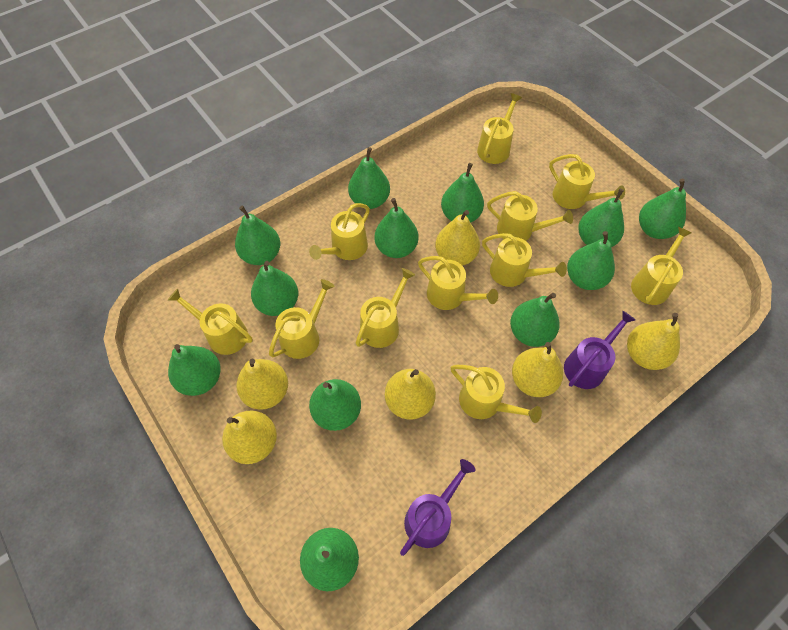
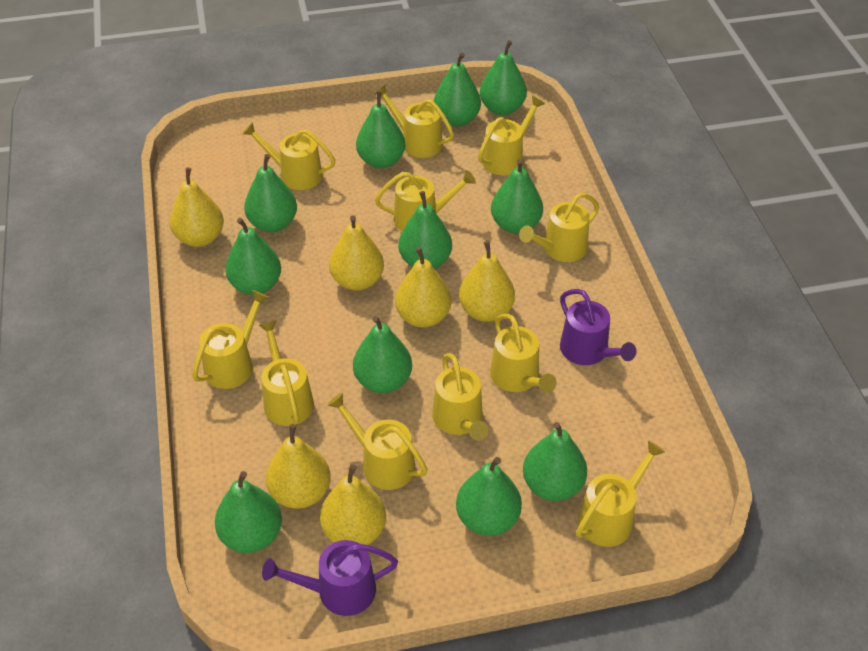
green pear: [168,344,221,396] [235,206,280,265] [251,261,298,316] [300,528,359,591] [309,379,361,431] [348,147,390,209] [374,198,418,258] [441,163,484,223] [510,293,560,347] [567,231,615,290] [578,189,624,247] [639,179,686,239] = 12 -> [215,471,282,553] [225,218,281,295] [244,154,297,232] [353,316,412,393] [356,91,406,168] [398,191,452,269] [434,52,481,126] [456,457,522,536] [480,40,527,115] [491,159,543,234] [523,422,587,501] = 11

